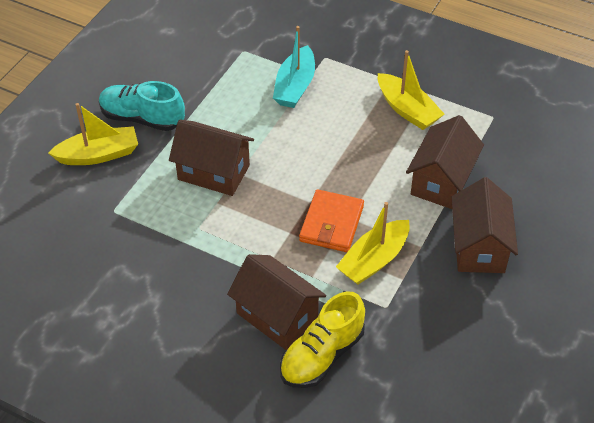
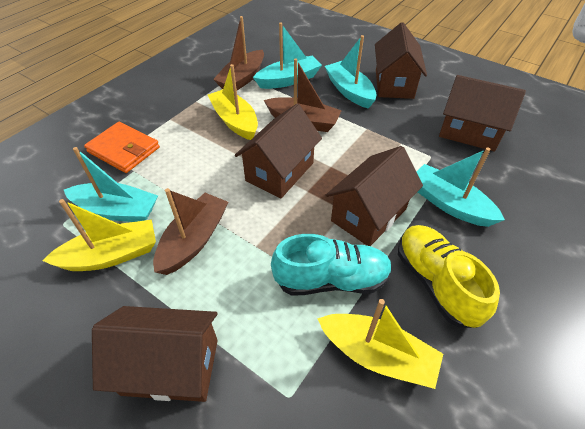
brown boat: none = 0 -> [153,188,228,275] [213,16,264,90] [264,58,342,132] = 3
brown house: [169,120,254,196] [227,254,326,350] [406,115,484,209] [452,177,518,273] = 4 -> [92,306,218,402] [235,104,322,199] [326,146,423,246] [375,22,427,99] [439,75,526,151] = 5
turquoise boat: [273,26,315,108] = 1 -> [64,147,158,222] [253,22,322,89] [325,35,376,109] [416,148,505,227] = 4

